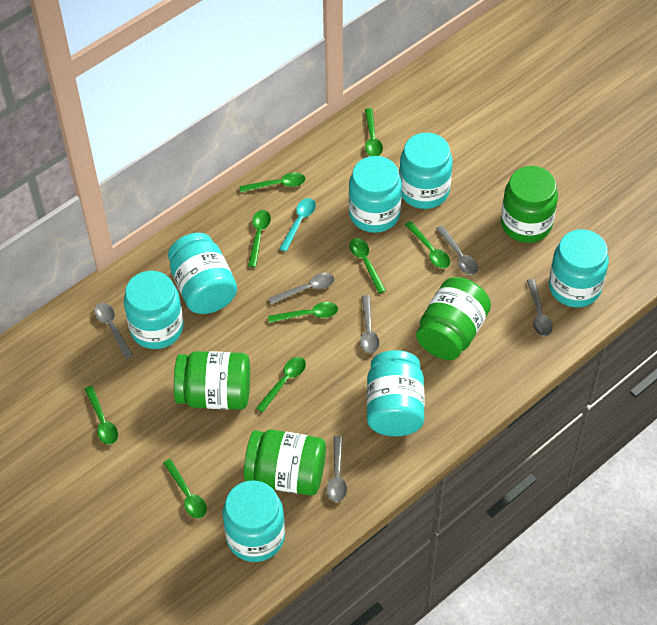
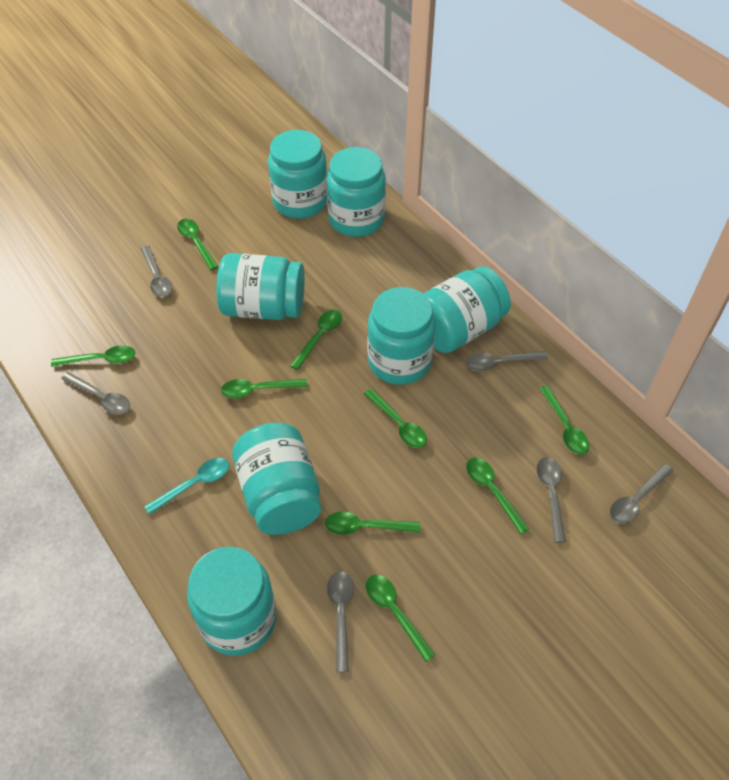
green jar: [174,351,250,410] [244,430,326,496] [416,277,491,360] [501,166,558,243] = 4 -> none = 0

